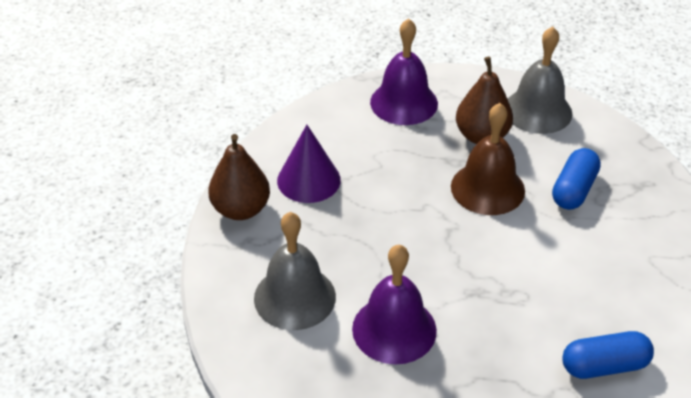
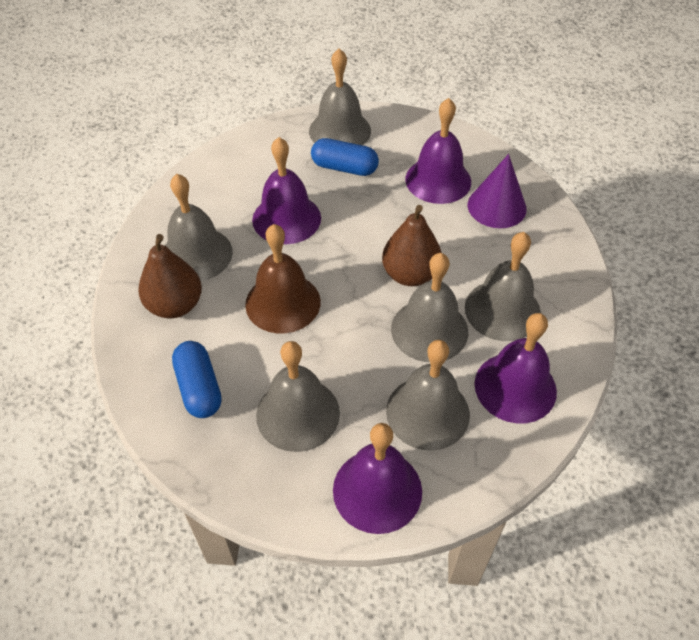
grey bell: [254,212,336,330] [508,26,572,134] = 2 -> [165,174,233,281] [256,341,340,452] [309,49,371,145] [386,340,470,451] [391,253,468,362] [465,232,541,341] = 6
purple bell: [352,244,437,364] [370,18,438,125] = 2 -> [252,137,321,244] [333,423,422,534] [405,98,471,204] [475,313,557,423] = 4

